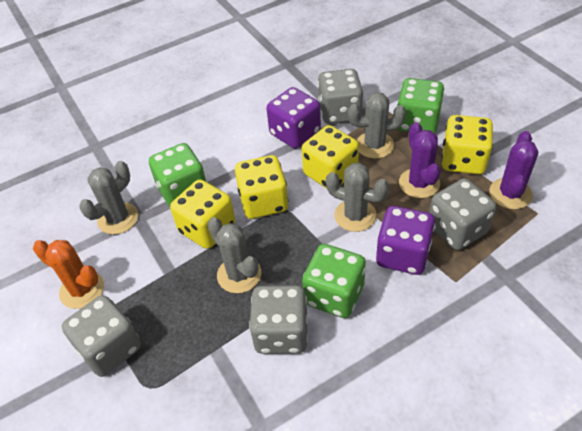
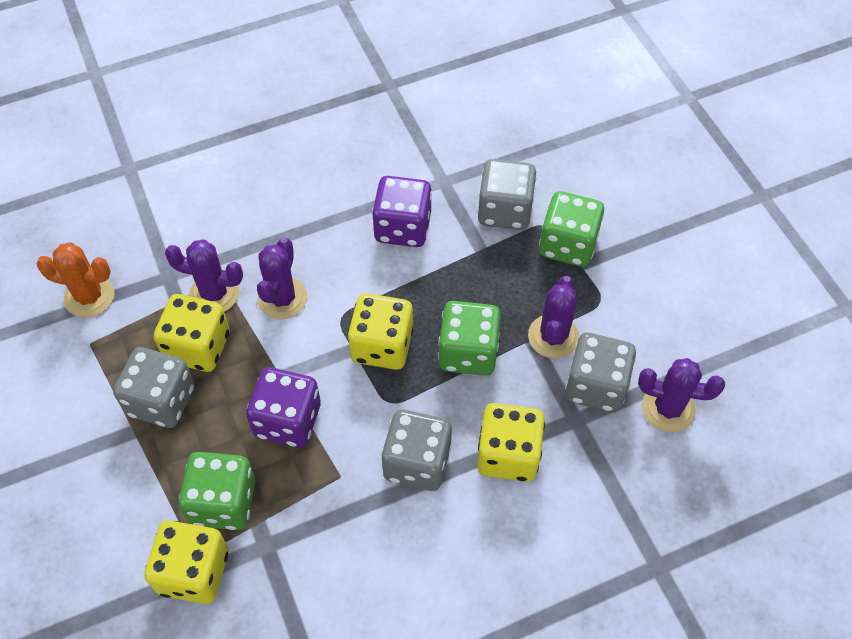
grey cactus: [79,161,138,235] [207,217,261,293] [326,163,389,232] [348,92,406,159] = 4 -> none = 0
purple cactus: [399,122,440,198] [489,131,538,209] = 2 -> [165,239,243,312] [257,237,307,320] [528,276,579,359] [638,358,725,432] = 4

